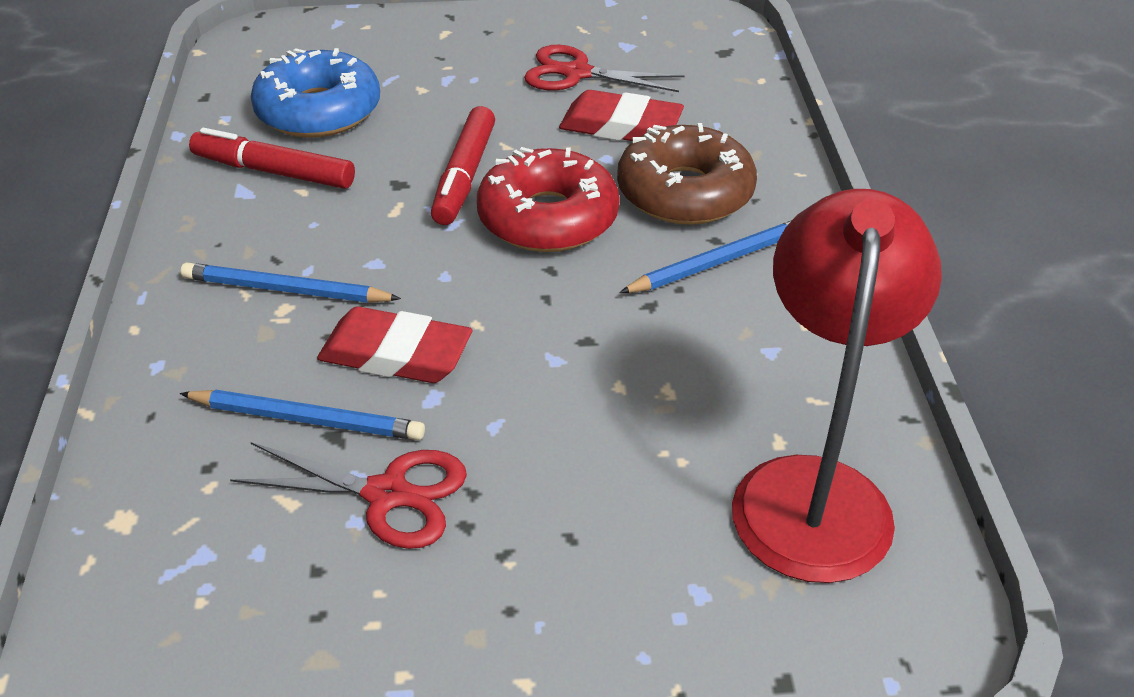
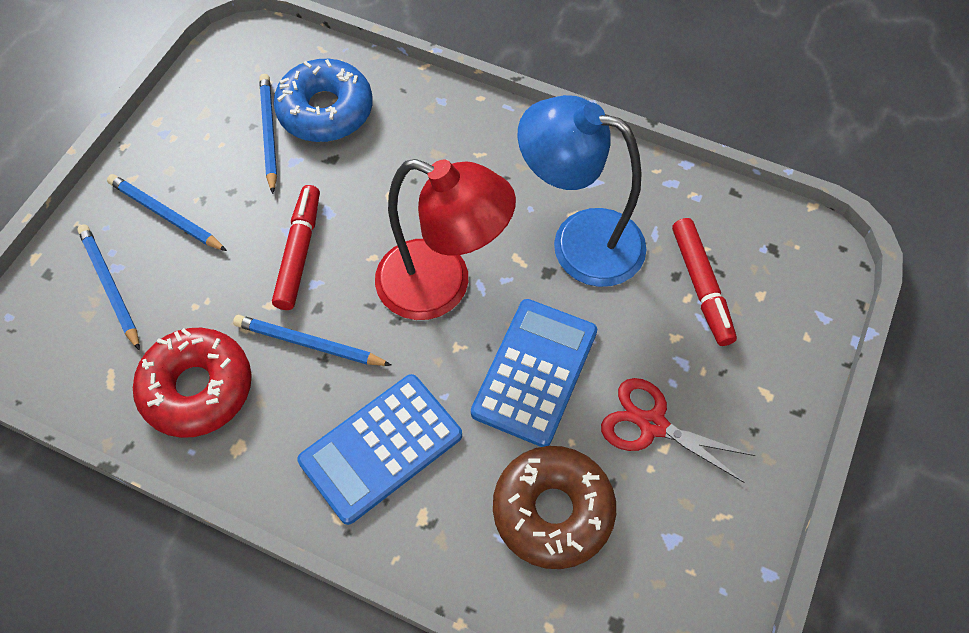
blue calculator: none = 0 -> [297,374,462,525] [471,299,597,447] = 2
blue lamp: none = 0 -> [517,95,646,287] = 1
blue pencil: [180,390,425,440] [181,262,401,303] [619,220,792,293] = 3 -> [77,224,140,351] [107,174,227,251] [233,315,391,366] [259,74,277,194] = 4
red eraser: [317,307,472,383] [559,90,684,141] = 2 -> none = 0
red scissors: [230,442,467,549] [524,45,685,92] = 2 -> [601,378,756,483] = 1

